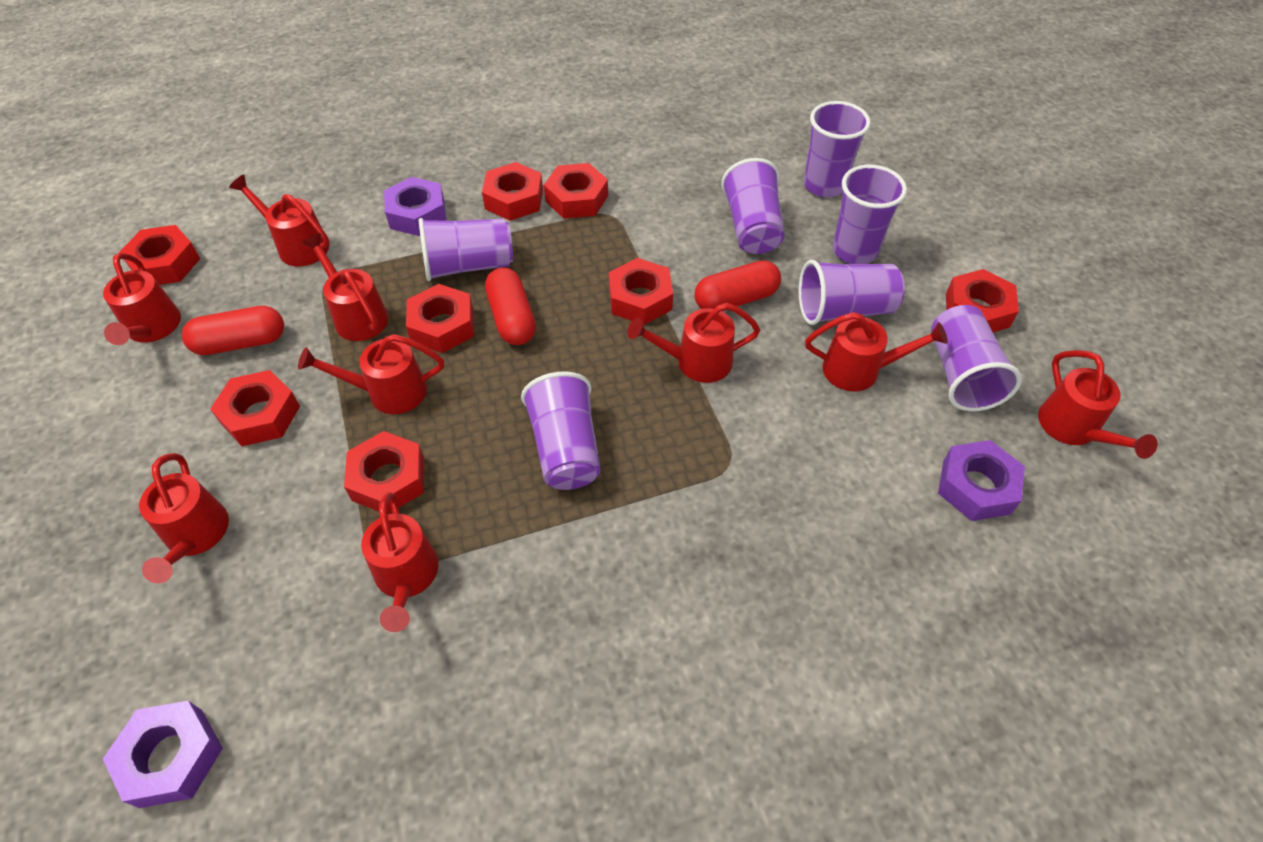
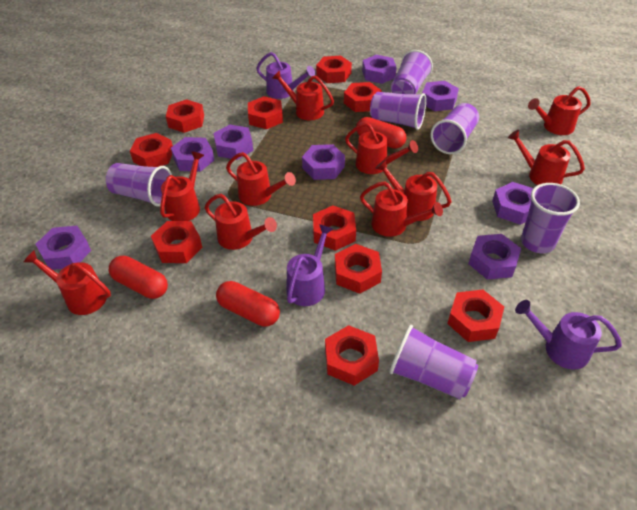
purple cup: [419,218,513,281] [521,371,601,490] [721,158,784,254] [799,260,905,325] [804,101,870,198] [833,165,907,264] [931,305,1022,412] = 7 -> [106,163,172,207] [370,92,426,130] [389,325,478,399] [391,50,433,94] [431,103,479,154] [521,183,580,253] = 6
purple nut: [103,701,223,808] [384,177,446,236] [938,440,1025,521] = 3 -> [35,226,91,270] [171,137,214,172] [213,125,253,160] [302,144,345,180] [362,55,397,84] [422,81,459,111] [468,234,521,280] [492,182,534,225] = 8
purple watering can: none = 0 -> [256,52,315,99] [286,224,333,306] [515,300,622,369] = 3
red nut: [119,225,200,285] [210,370,300,446] [344,431,424,515] [406,284,474,353] [482,162,543,221] [544,163,608,219] [609,258,673,325] [946,269,1019,332] = 8 -> [130,133,173,167] [151,221,202,263] [166,99,204,133] [248,96,283,129] [313,205,356,251] [316,56,352,83] [325,325,379,386] [335,244,382,294] [344,82,382,112] [447,289,504,342] = 10
red watering can: [103,253,181,345] [139,453,229,583] [229,175,330,267] [298,334,444,414] [302,233,388,341] [361,492,439,632] [627,303,760,383] [805,312,948,392] [1038,350,1158,459] = 9 -> [24,250,111,315] [160,151,204,221] [205,194,277,250] [226,152,296,206] [272,70,334,121] [345,123,418,174] [360,181,443,237] [375,159,452,221] [508,130,585,185] [528,86,591,135] = 10

